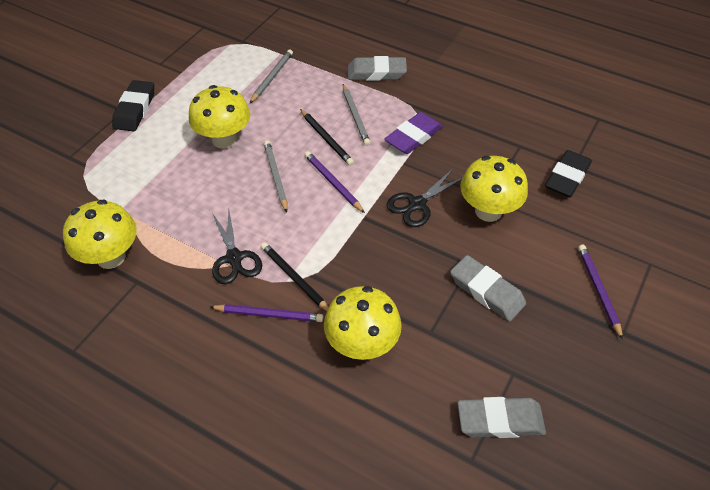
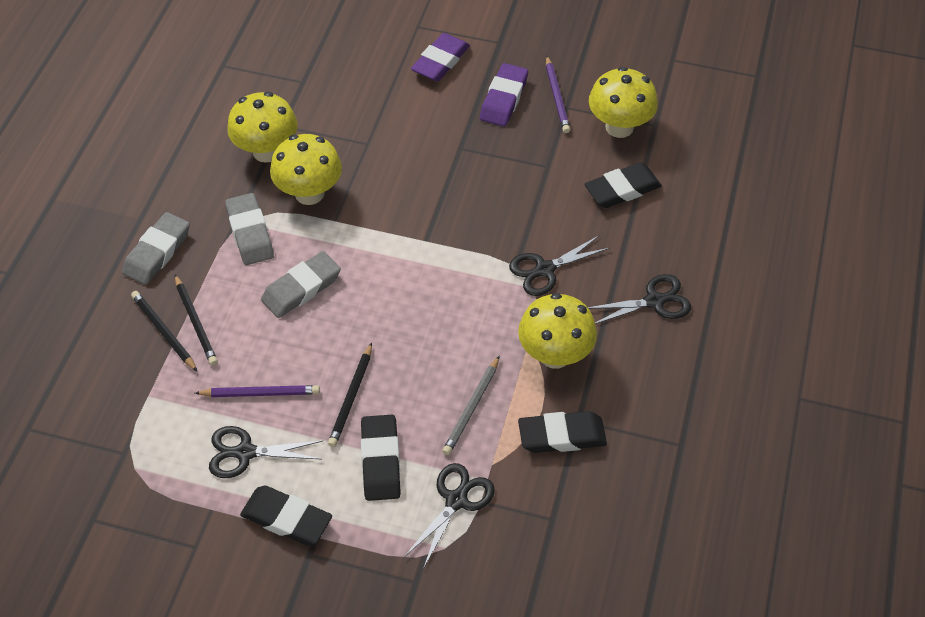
black eraser: [112,80,154,131] [545,150,592,197] = 2 -> [240,485,332,546] [361,415,401,501] [518,411,607,453] [584,162,662,208] = 4
black pencil: [261,242,329,311] [300,109,354,166] = 2 -> [131,291,198,372] [175,274,218,366] [328,343,372,447] = 3
black scissors: [212,208,262,284] [387,169,462,227] = 2 -> [209,426,322,478] [404,463,495,567] [509,235,610,296] [588,274,691,324] = 4
grey pencil: [250,50,293,103] [264,140,287,212] [343,84,371,146] = 3 -> [442,355,500,455] = 1
purple eraser: [384,112,443,154] = 1 -> [411,33,470,81] [480,63,528,127] = 2
purple pencil: [210,304,323,322] [305,151,365,213] [578,245,623,340] = 3 -> [195,385,320,397] [546,56,570,133] = 2

